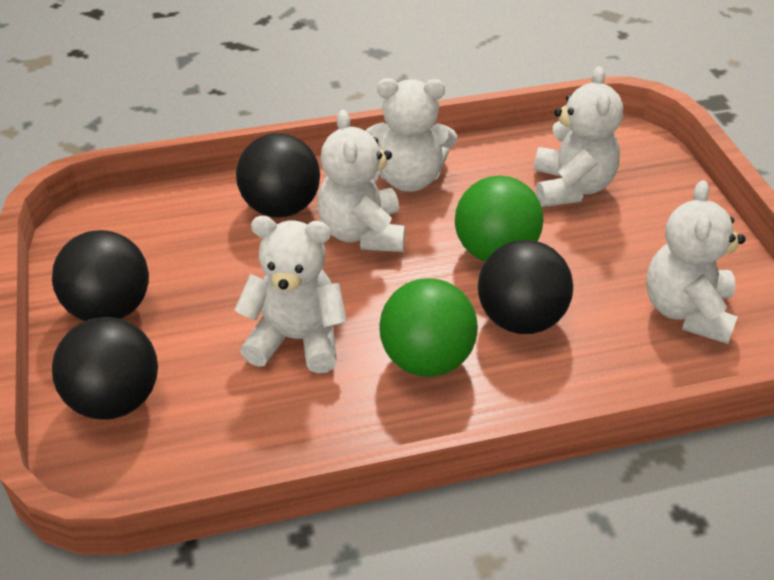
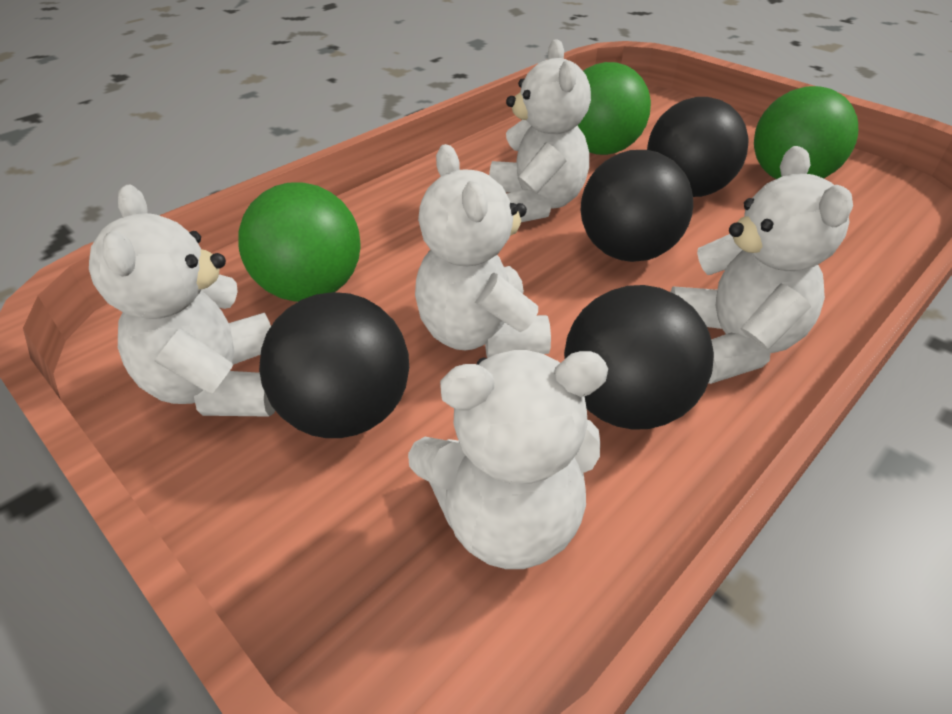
green ball: [379,278,478,377] [455,175,544,262] = 2 -> [238,182,361,302] [577,62,651,155] [754,86,858,179] = 3

